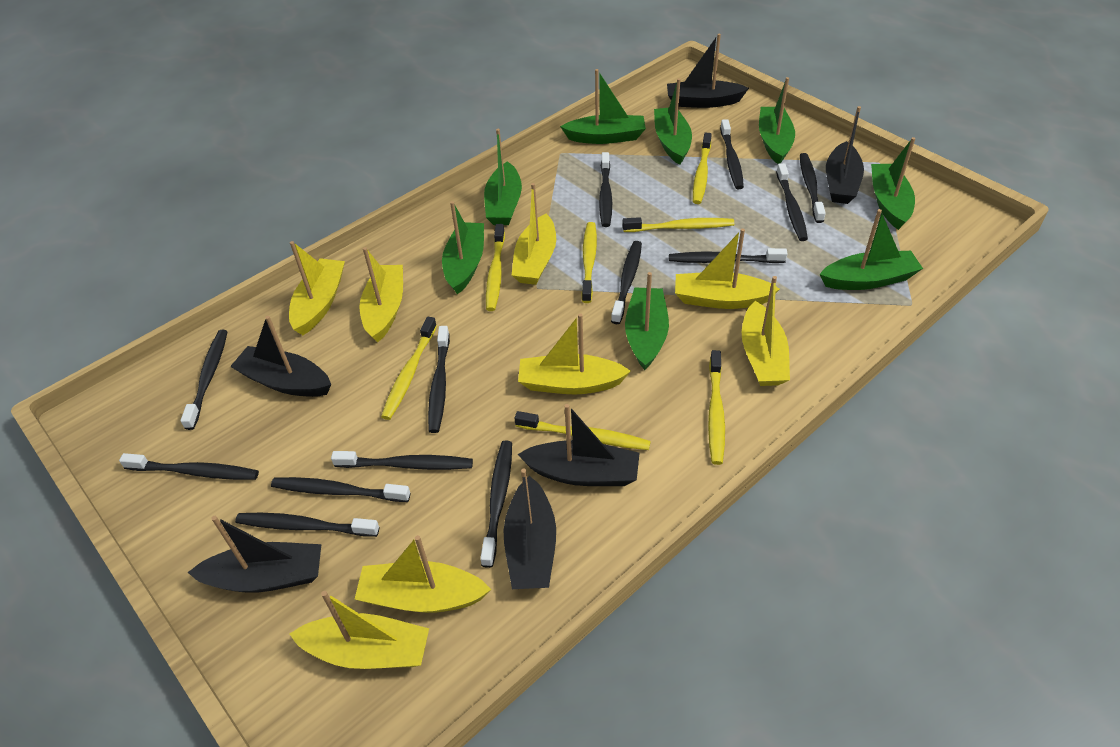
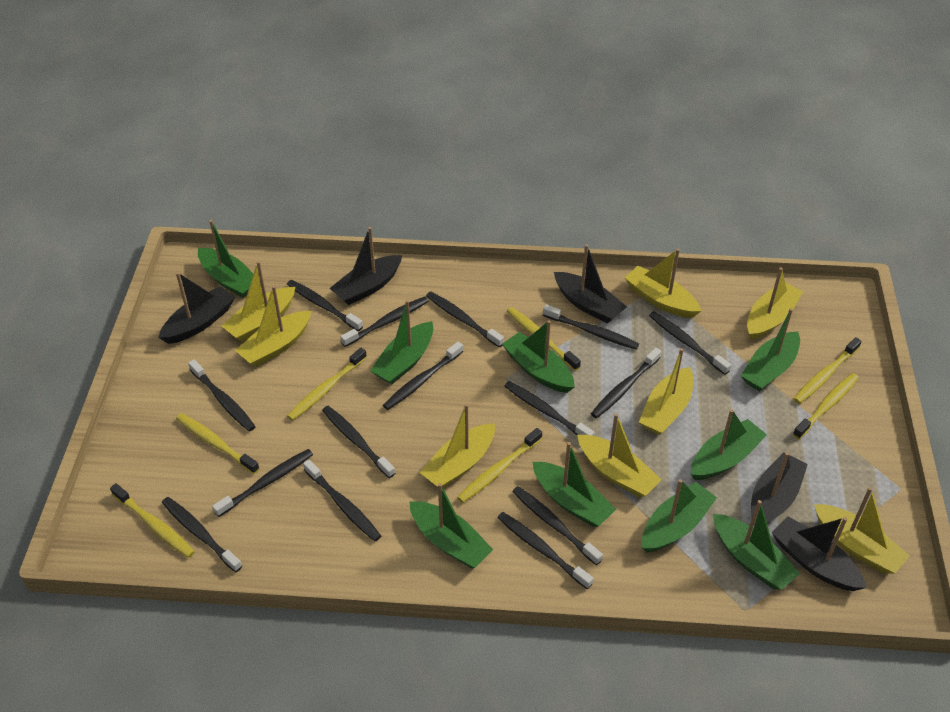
black boat: [187,516,321,593] [230,316,331,397] [503,469,556,589] [517,404,640,486] [667,34,749,108] [826,106,864,204] = 6 -> [158,272,235,344] [329,227,402,305] [554,244,627,324] [751,452,808,526] [772,516,867,591] = 5
black toothbrush: [119,453,259,480] [180,330,228,430] [235,513,379,537] [271,477,410,502] [331,451,473,470] [428,326,450,433] [480,441,512,568] [599,152,612,227] [611,241,642,324] [669,248,788,263] [720,119,744,189] [776,163,808,241] [800,153,826,223] = 13 -> [162,497,242,572] [188,360,256,432] [212,449,313,517] [287,280,363,331] [303,459,381,541] [322,406,395,478] [340,296,429,347] [383,342,463,410] [426,292,504,347] [497,512,594,589] [505,381,594,436] [512,486,603,565] [543,304,639,350] [591,348,661,418] [649,311,731,375] = 15
green boat: [442,201,484,294] [484,129,522,225] [560,69,646,144] [625,272,669,370] [654,78,692,165] [759,77,795,164] [820,209,923,290] [871,137,915,230] = 8 -> [198,220,253,298] [370,300,433,384] [409,483,493,568] [502,320,575,393] [533,442,616,527] [642,479,717,553] [691,409,767,480] [713,500,800,590] [741,308,800,391] = 9

